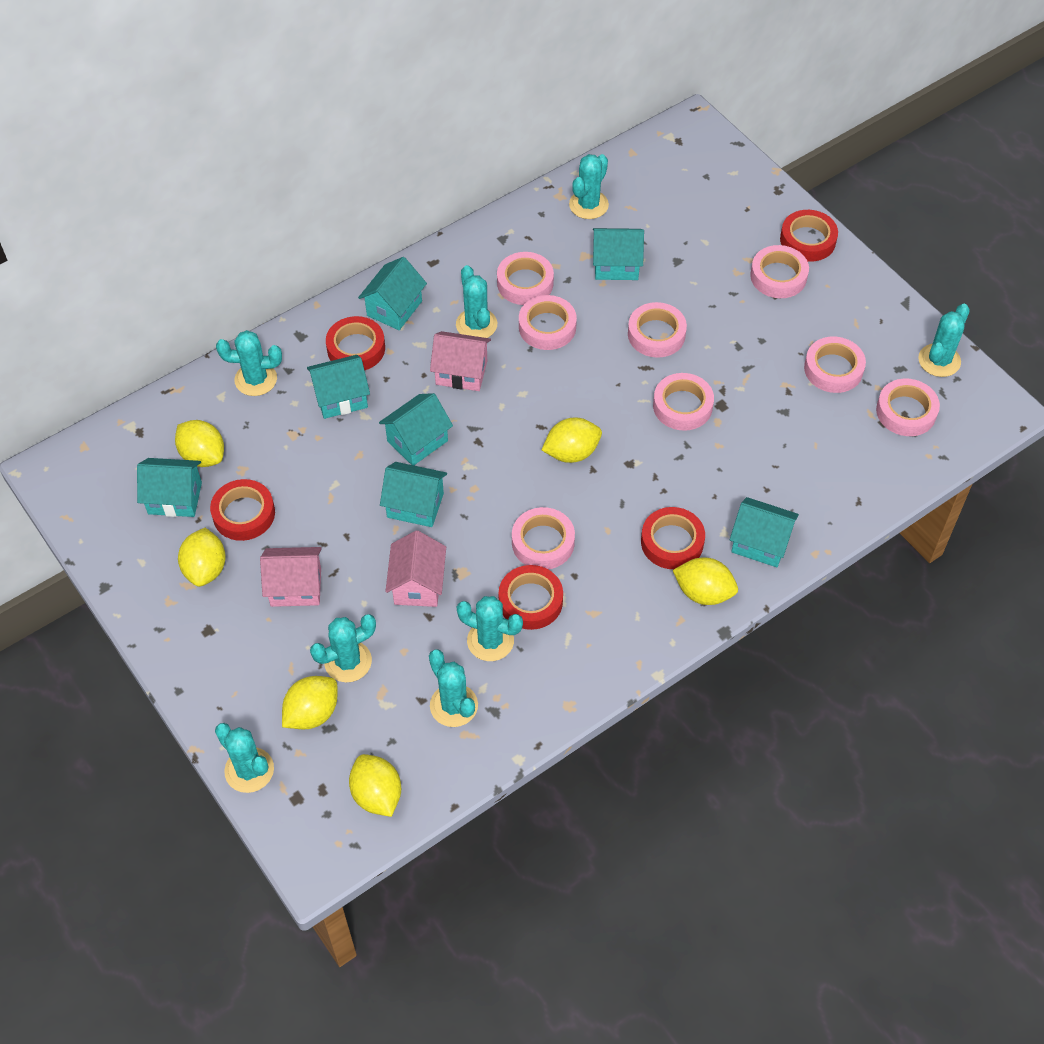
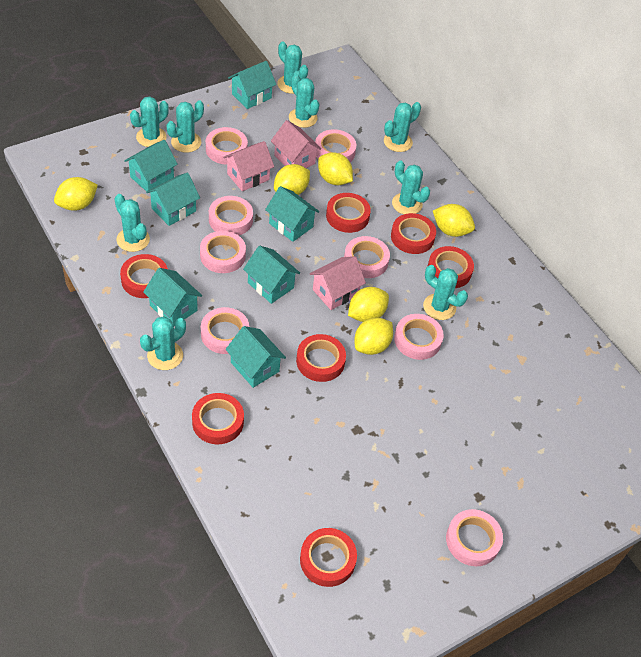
red tape: [210,479,275,541] [326,316,385,370] [498,565,563,630] [641,507,705,569] [780,210,838,262] = 5 -> [120,254,168,298] [192,393,244,444] [296,334,346,382] [300,528,357,587] [326,193,371,233] [391,213,436,254] [428,246,474,288] = 7
turquoise cactus: [215,723,274,793] [216,330,282,396] [310,614,376,682] [429,649,478,727] [456,265,497,338] [457,596,523,661] [569,154,609,219] [918,304,970,377] = 8 -> [114,194,150,252] [130,96,169,147] [140,316,186,370] [166,100,204,153] [277,42,308,94] [289,74,319,128] [384,102,421,152] [392,161,430,214] [423,265,468,320] = 9

